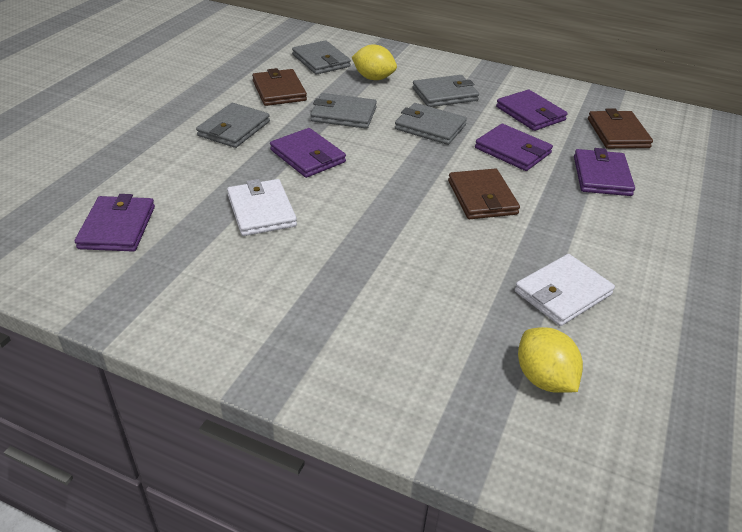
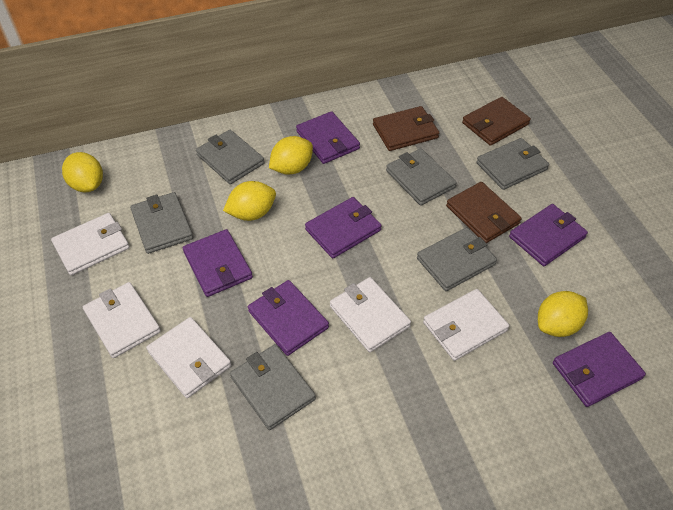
grey wallet: [196,103,270,148] [292,40,351,75] [310,93,377,129] [395,103,467,145] [412,75,479,107] = 5 -> [130,192,193,254] [196,130,265,184] [230,344,316,430] [386,148,456,206] [417,227,497,291] [476,138,549,190] = 6
purple wallet: [75,194,155,252] [270,128,346,178] [475,124,553,171] [496,90,568,131] [574,148,635,196] = 5 -> [183,229,253,297] [248,280,329,356] [296,111,360,164] [305,197,382,258] [509,204,588,266] [553,332,646,407] = 6
white wallet: [227,179,297,236] [515,254,615,326] = 2 -> [51,213,130,275] [83,282,161,358] [146,317,231,398] [330,277,411,352] [423,289,509,361] = 5
yellow lemon: [352,44,397,80] [518,327,583,393] = 2 -> [62,152,103,192] [223,181,276,221] [269,136,313,175] [538,291,588,337] = 4

